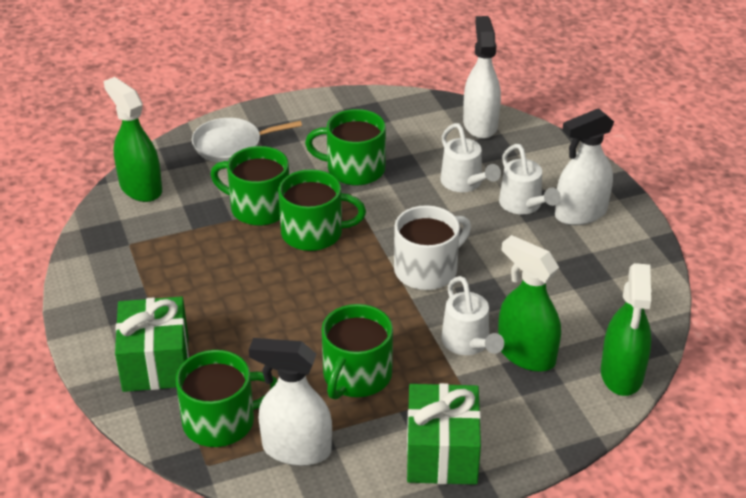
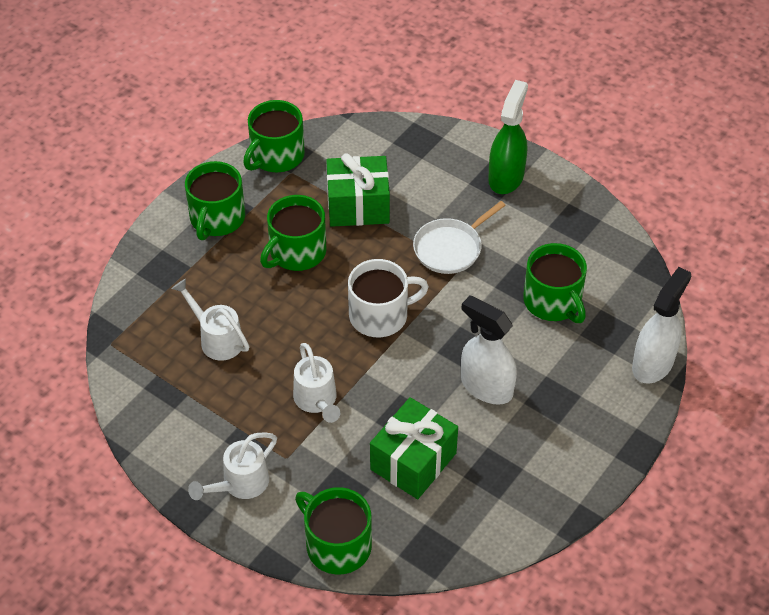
green spray bottle: [103,77,162,202] [498,235,561,372] [601,263,652,396] = 3 -> [488,80,528,194] = 1
white spray bottle: [249,338,332,466] [463,16,501,139] [555,108,614,225] = 3 -> [461,296,517,405] [632,267,691,384] = 2

